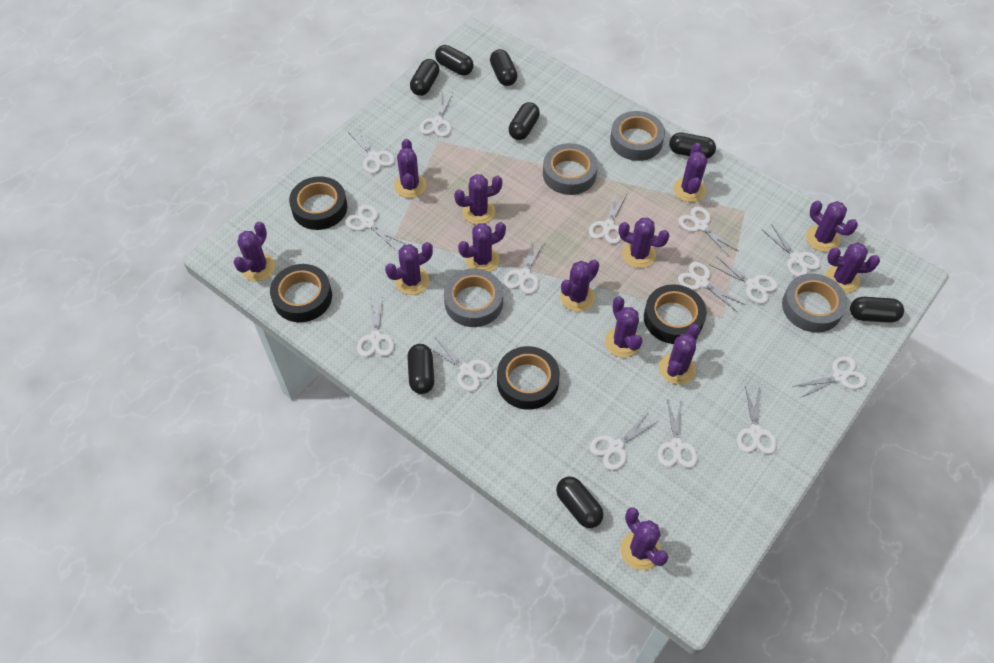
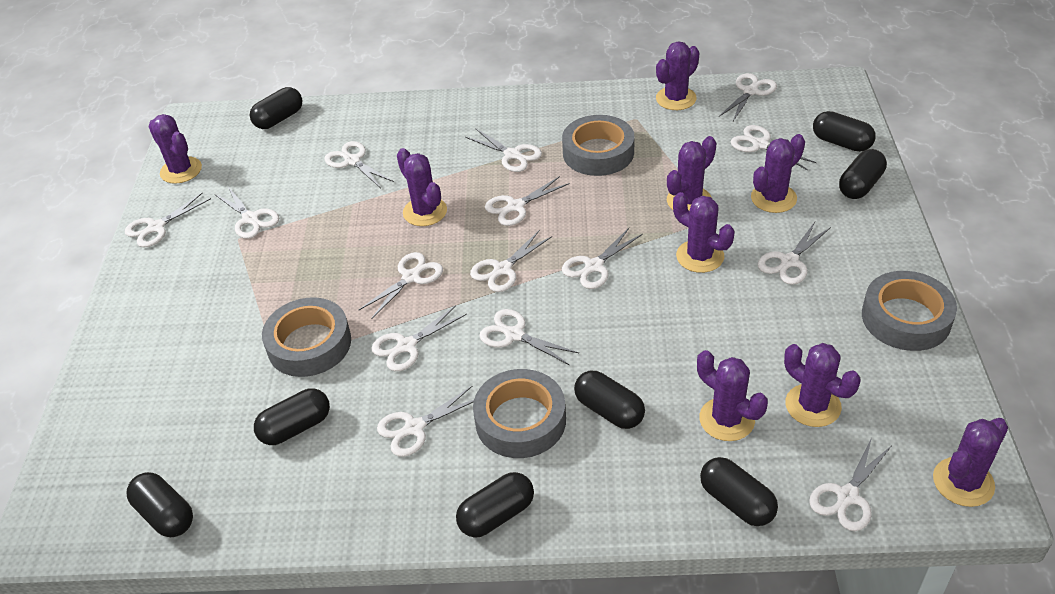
black tape: [270,264,332,322] [289,176,347,230] [497,346,560,410] [644,284,707,344] = 4 -> none = 0
purple cactus: [233,222,275,281] [385,242,433,295] [394,139,426,198] [454,174,502,225] [458,222,506,272] [560,259,599,312] [605,296,642,358] [618,218,670,268] [620,507,668,570] [659,324,700,385] [674,143,707,202] [806,201,858,252] [825,243,880,293] = 13 -> [148,114,202,184] [397,148,447,226] [656,41,700,110] [667,136,717,210] [673,192,734,273] [697,350,768,441] [751,134,805,213] [784,343,861,427] [933,418,1008,507] = 9

